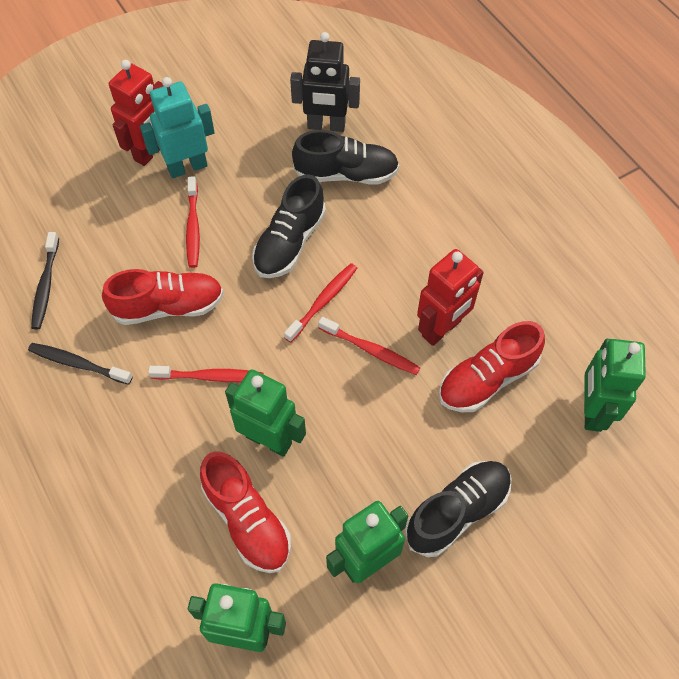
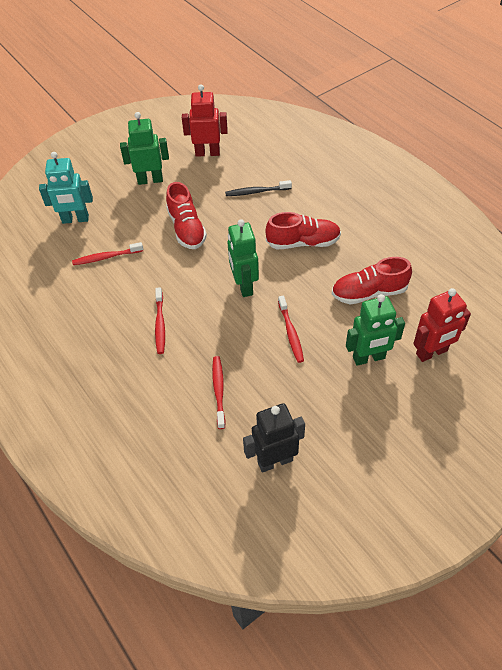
black shoe: [252,174,326,278] [292,130,399,184] [405,461,512,557] = 3 -> none = 0
black toothbrush: [28,343,133,385] [31,232,59,329] = 2 -> [225,180,292,196] = 1
green robot: [188,583,286,652] [225,369,306,457] [326,501,408,583] [584,339,646,432] = 4 -> [120,112,169,185] [228,219,259,297] [346,294,405,366] = 3

